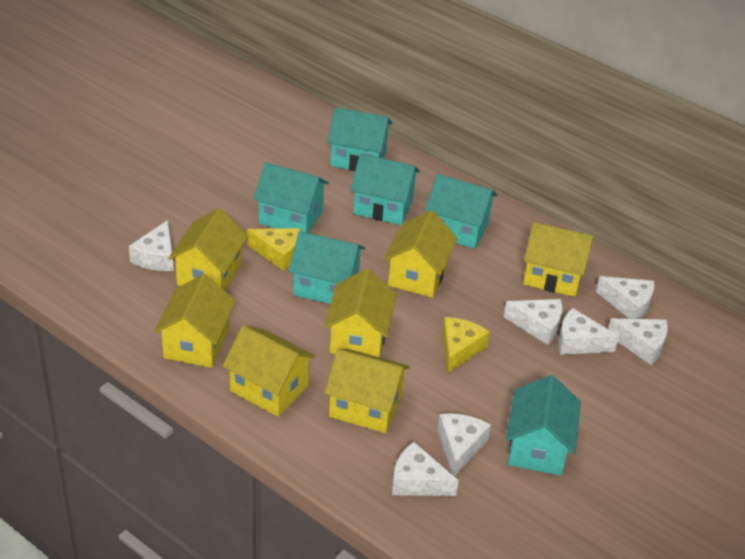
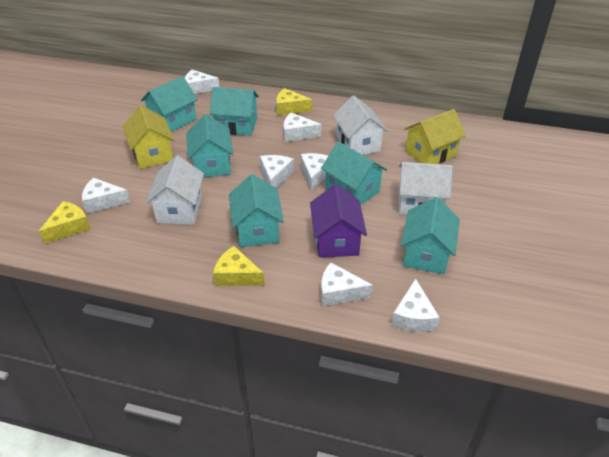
purple house: none = 0 -> [310,184,367,258] = 1
white house: none = 0 -> [146,156,204,225] [333,96,388,155] [399,162,453,214] = 3
yellow cheese: [247,228,301,271] [442,317,490,374] = 2 -> [39,201,91,244] [213,246,265,286] [276,88,312,115] = 3
yellow house: [154,274,236,368] [168,208,248,291] [223,325,316,417] [324,269,397,357] [325,349,410,433] [384,210,458,298] [523,222,594,297] = 7 -> [123,105,174,169] [404,109,466,164] = 2

